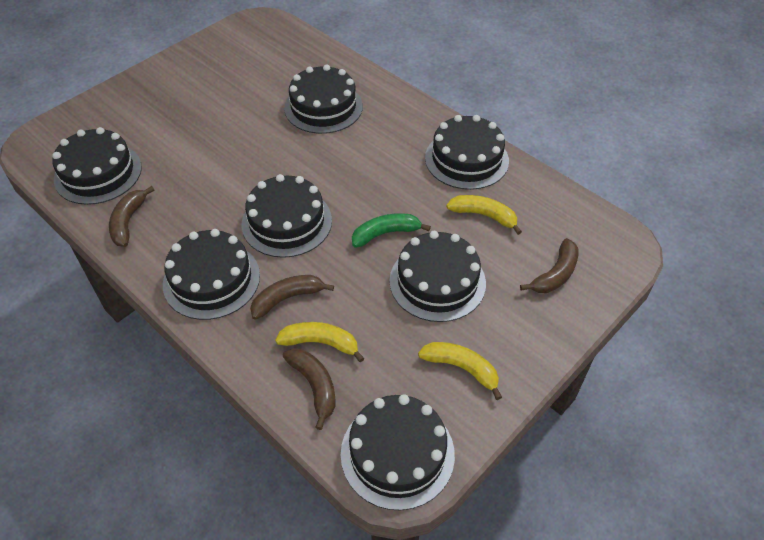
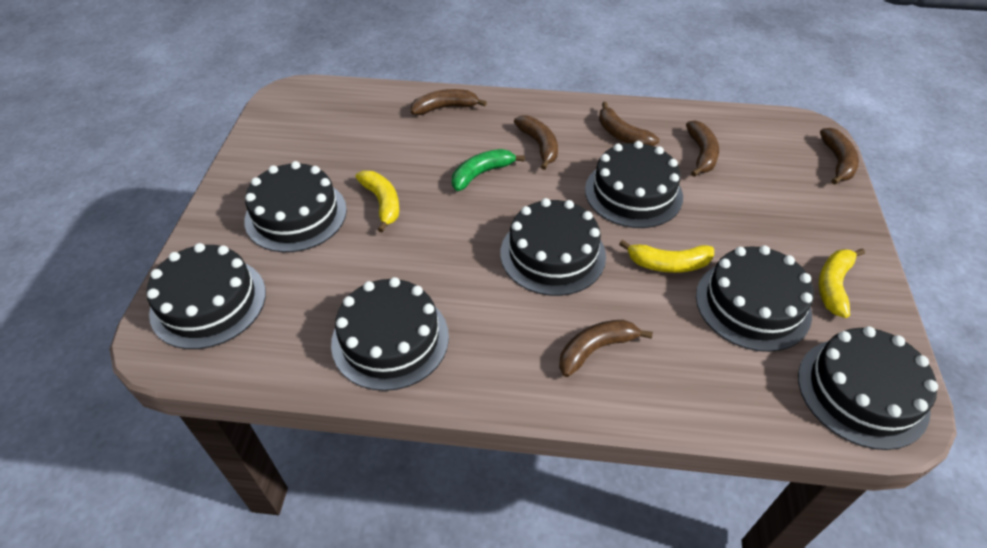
brown banana: [109,186,154,247] [250,275,334,320] [283,348,335,430] [520,238,579,293] = 4 -> [411,89,487,115] [514,115,558,170] [559,320,653,377] [599,102,659,146] [686,121,719,177] [820,128,859,185] = 6

